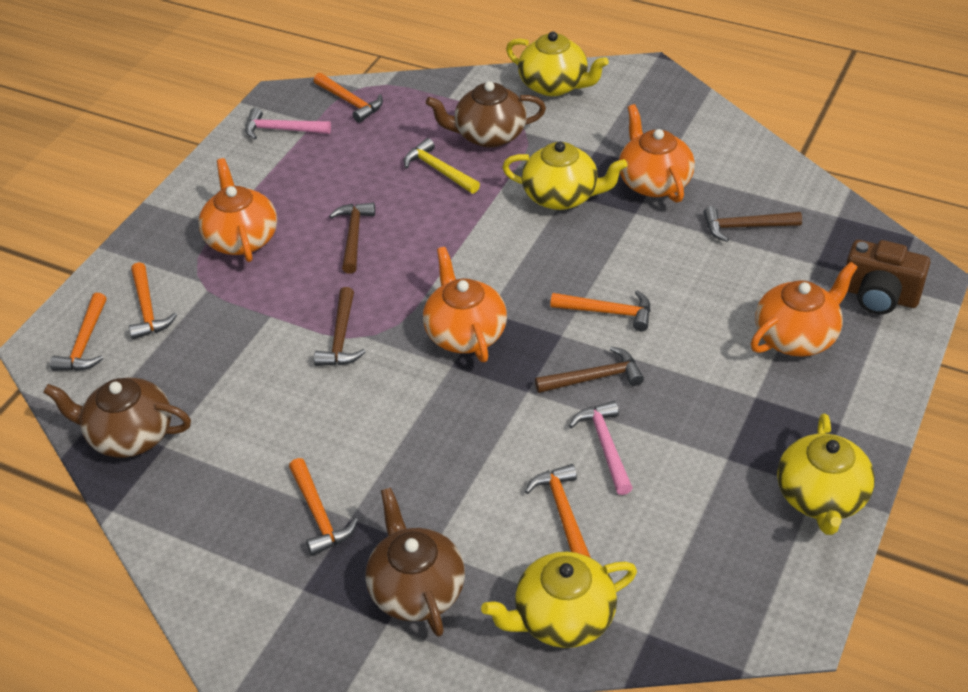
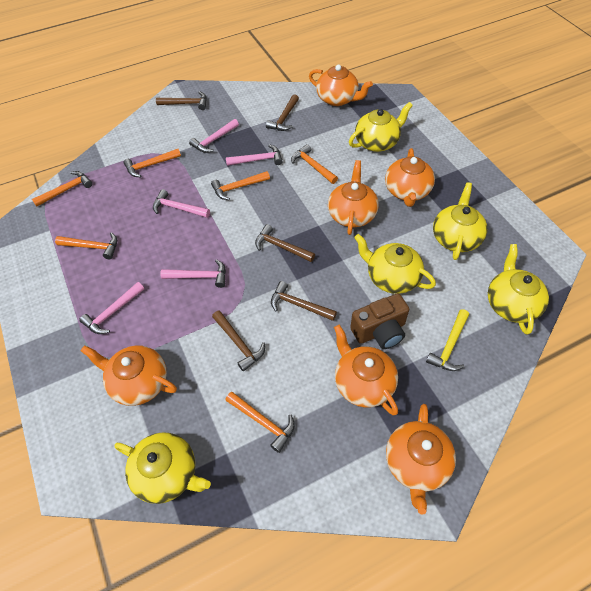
brown hammer: [314,287,366,366] [329,202,375,274] [535,346,644,393] [703,206,802,242] = 4 -> [156,91,207,110] [212,310,265,371] [255,224,315,262] [266,94,299,131] [271,281,337,321] = 5
brown teapot: [43,378,191,458] [366,488,465,637] [426,81,546,148] = 3 -> none = 0
orange teapot: [198,158,277,262] [423,247,507,362] [619,104,695,203] [751,262,858,357] = 4 -> [81,345,177,406] [309,65,373,106] [328,160,379,235] [334,325,398,415] [385,148,435,207] [386,404,456,515] = 6
pink hammer: [245,108,331,139] [569,401,633,495] = 2 -> [79,282,144,334] [153,189,210,218] [160,259,226,288] [189,119,239,153] [226,144,283,166] = 5
yellow teapot: [481,552,637,648] [502,141,627,210] [506,32,609,96] [777,414,875,535] = 4 -> [115,432,211,504] [349,102,413,152] [354,234,436,294] [433,182,487,260] [488,244,549,335] = 5

